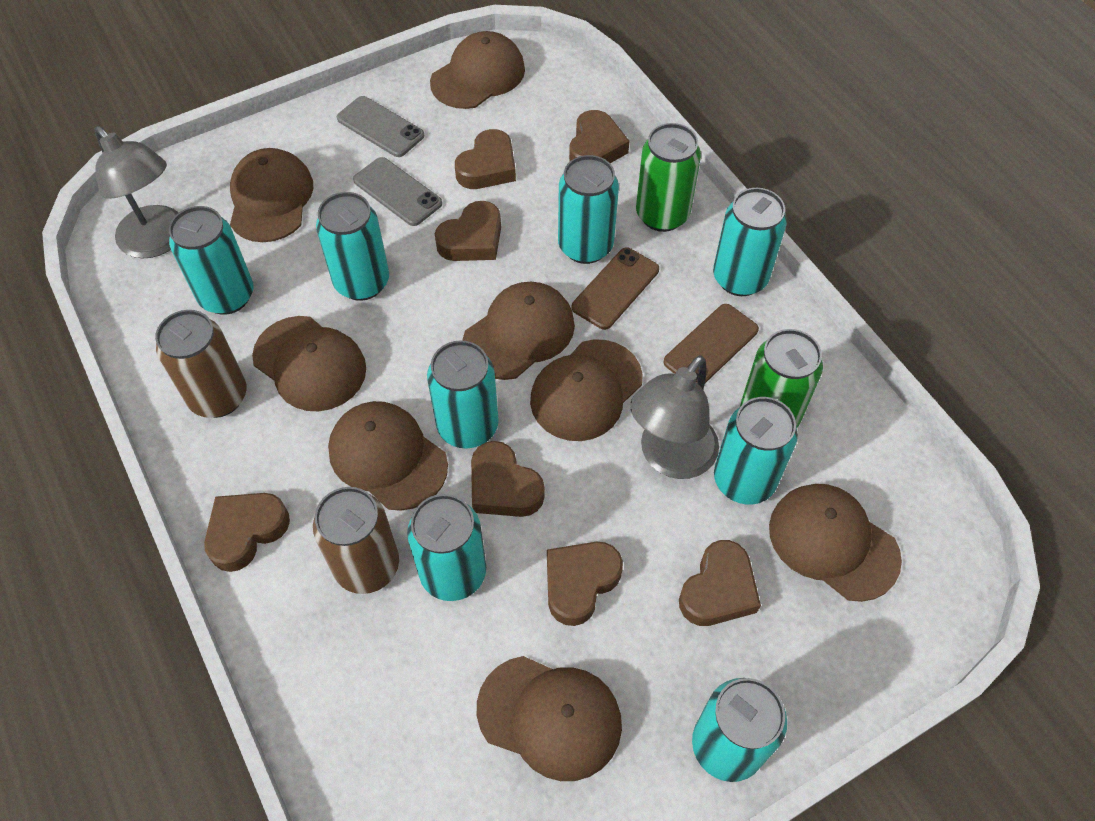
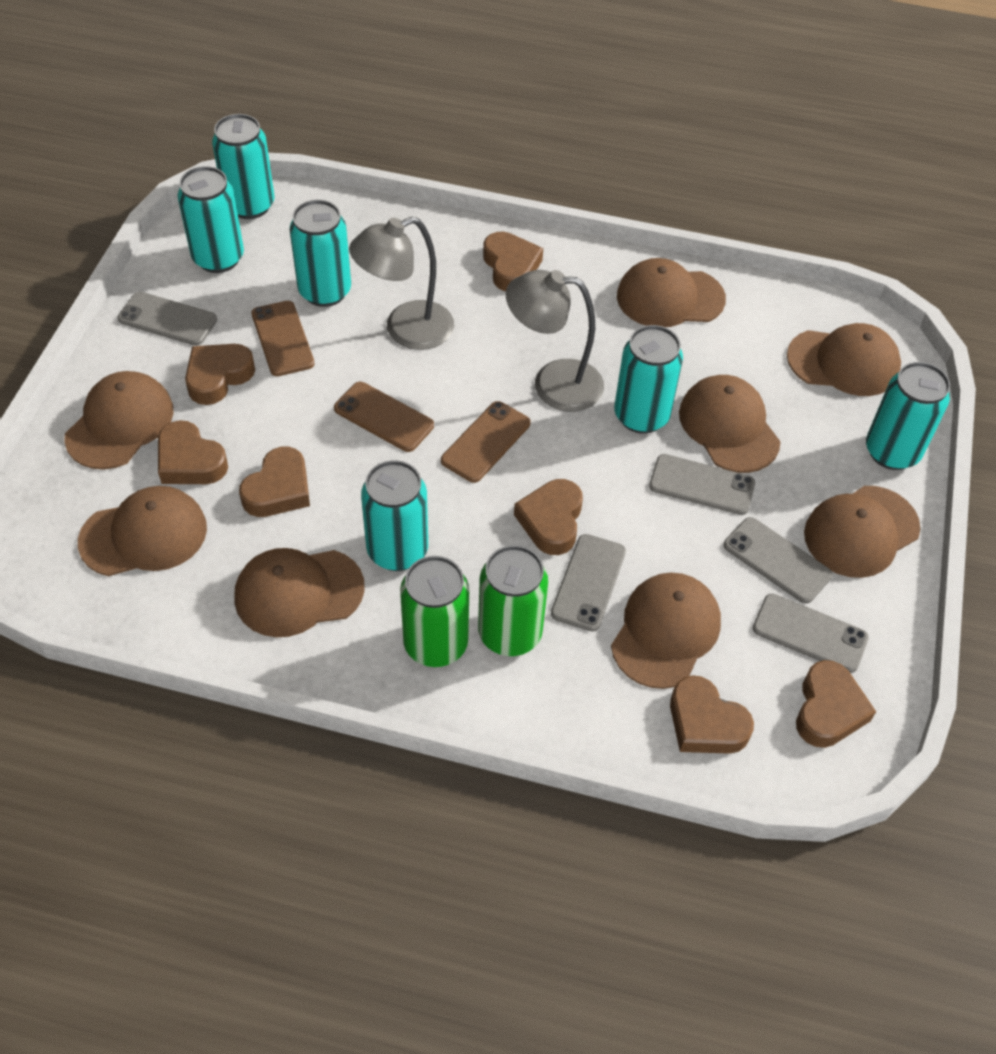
brown can: [155,310,247,418] [313,487,399,594] = 2 -> none = 0
brown phone: [572,247,659,330] [663,304,759,383] = 2 -> [251,301,314,376] [334,382,434,452] [441,401,531,483] = 3
grey phone: [337,96,424,157] [353,157,442,226] = 2 -> [118,292,217,346] [551,534,626,632] [649,454,755,515] [724,517,832,604] [753,594,869,673] = 5
turquoise can: [169,206,254,315] [316,192,389,301] [407,494,486,601] [427,340,499,449] [558,155,619,264] [692,678,787,782] [713,188,787,296] [714,397,798,505] = 8 -> [178,166,244,273] [212,114,274,219] [289,200,351,307] [361,460,428,571] [614,325,683,434] [866,362,950,470] = 6

